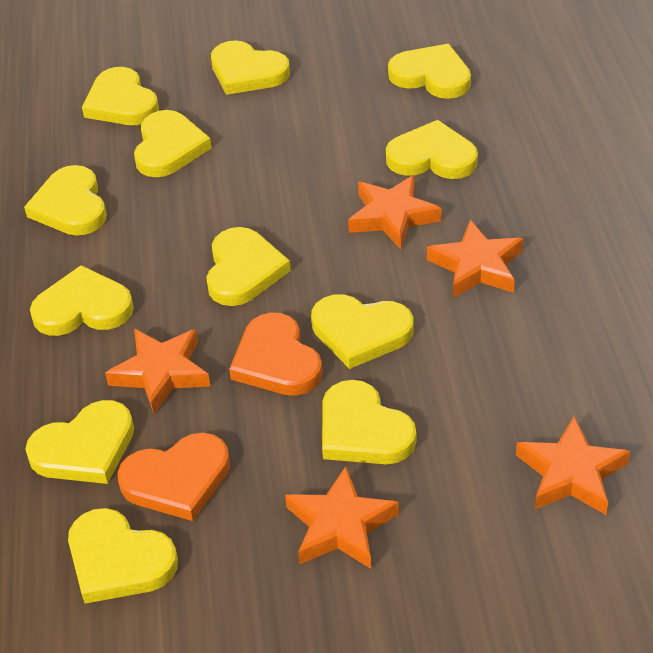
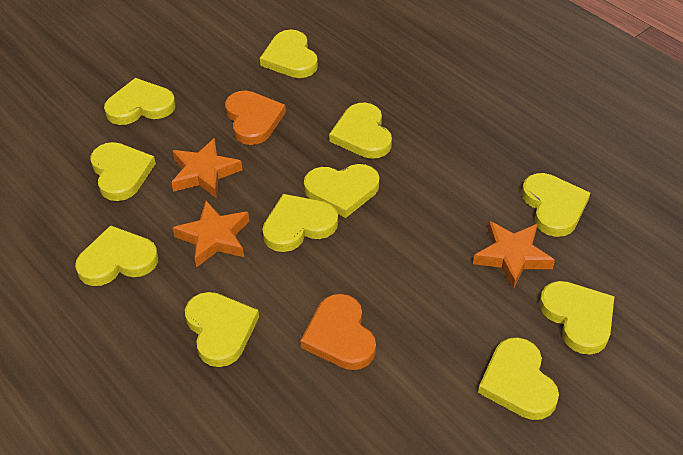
orange star: [105,329,210,414] [285,466,399,569] [348,175,442,249] [427,220,523,298] [516,417,630,515] = 5 -> [171,138,242,198] [173,201,249,268] [473,221,555,289] = 3
yellow heart: [24,165,106,235] [25,400,134,484] [30,265,134,336] [68,508,178,604] [82,67,159,125] [134,110,212,177] [206,227,291,306] [211,40,290,95] [311,294,414,369] [322,380,416,464] [386,120,478,179] [388,44,471,99] = 12 -> [75,225,158,286] [91,142,156,201] [104,78,176,125] [185,292,259,367] [260,30,318,78] [262,194,338,252] [304,164,379,218] [329,102,392,159] [478,337,559,420] [522,173,590,237] [540,281,615,355] = 11

